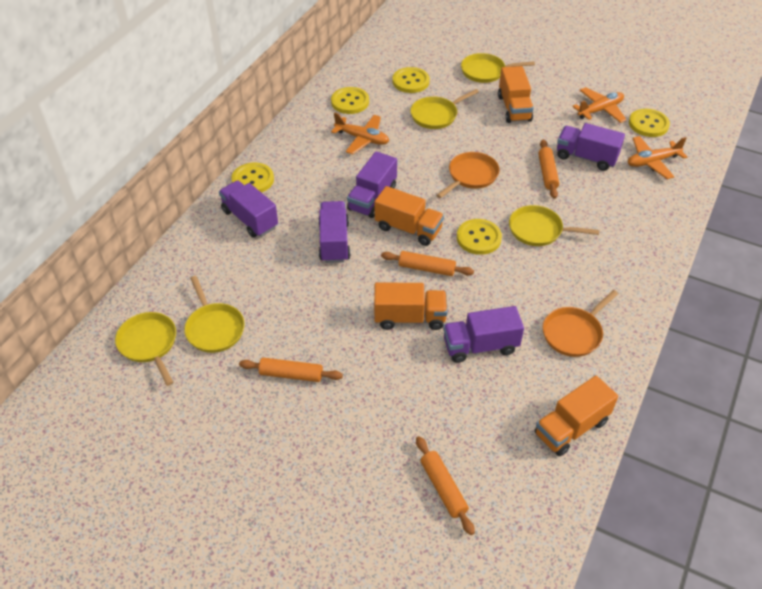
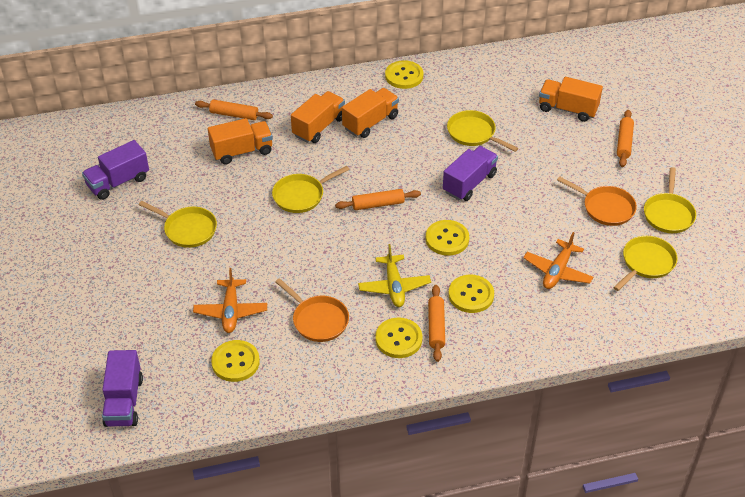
orange plane: [331,112,389,154] [572,87,627,123] [628,136,687,179] = 3 -> [193,268,267,333] [523,232,593,289] = 2
purple truck: [219,180,278,238] [318,201,350,263] [347,151,397,218] [443,306,524,363] [557,123,625,171] = 5 -> [82,140,149,200] [102,350,143,427] [443,146,498,201] = 3
yellow plane: none = 0 -> [358,244,431,307] = 1

